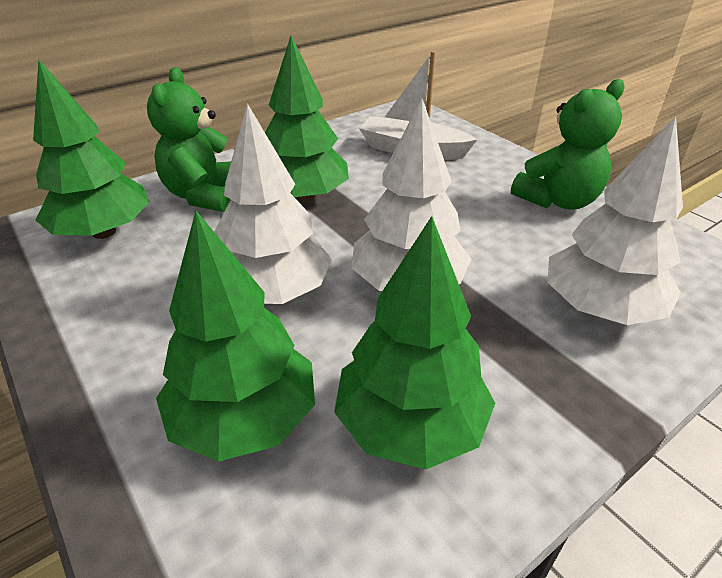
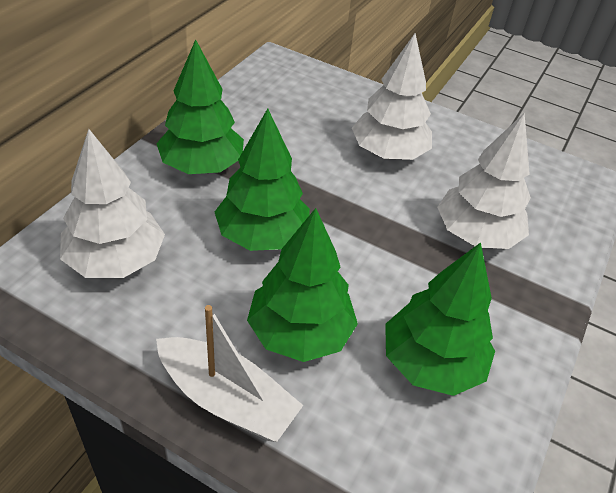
green teddy bear: [147,67,231,212] [511,79,625,210] = 2 -> none = 0

